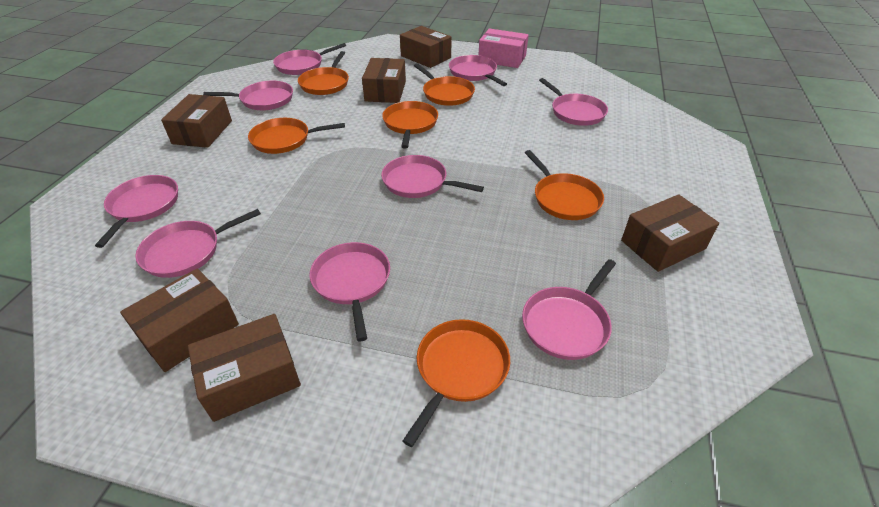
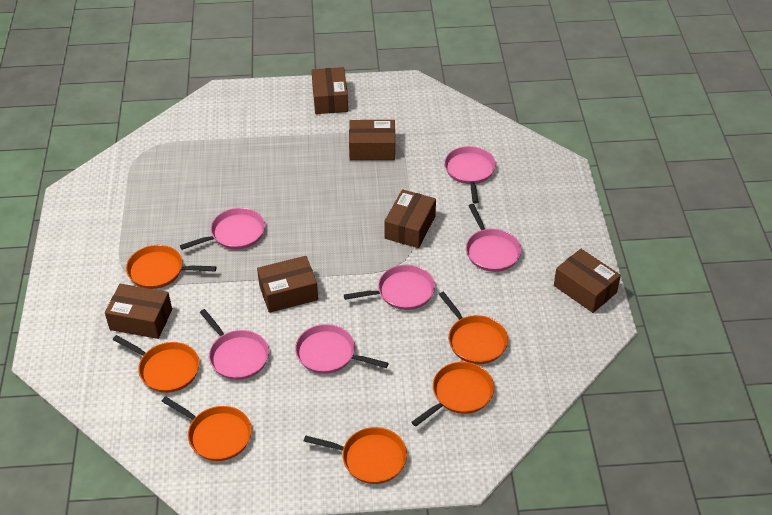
pink box: [479,28,529,68] = 1 -> none = 0
pink pan: [95,175,178,248] [135,209,261,278] [203,81,293,110] [273,43,346,75] [310,242,390,342] [381,155,484,198] [449,55,507,86] [522,259,616,360] [539,78,608,126] = 9 -> [180,208,265,250] [199,309,269,380] [295,324,389,374] [344,265,435,310] [444,146,496,203] [466,204,521,272] = 6

